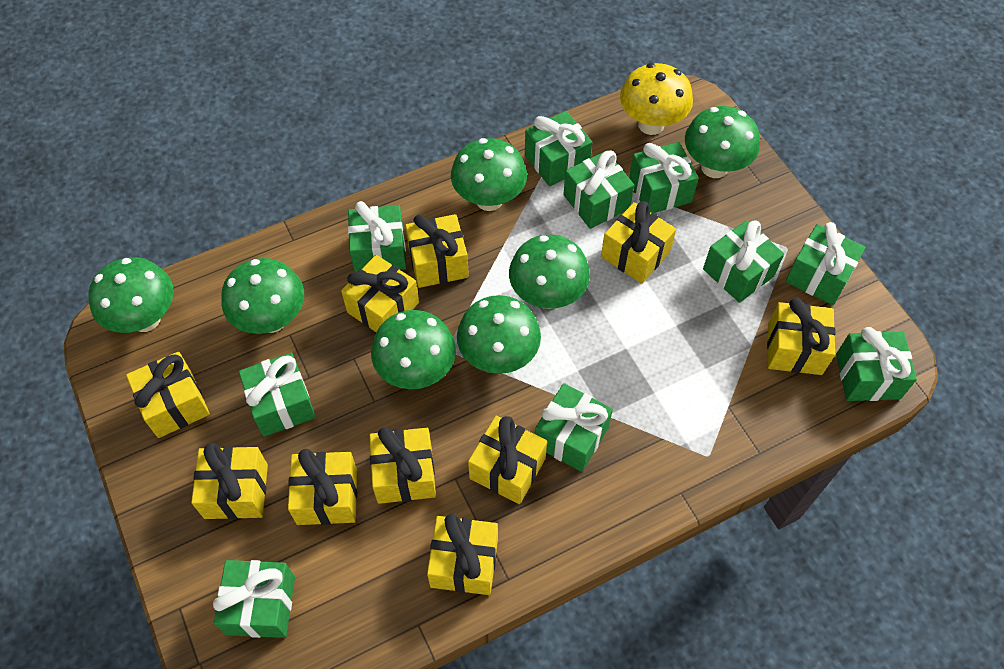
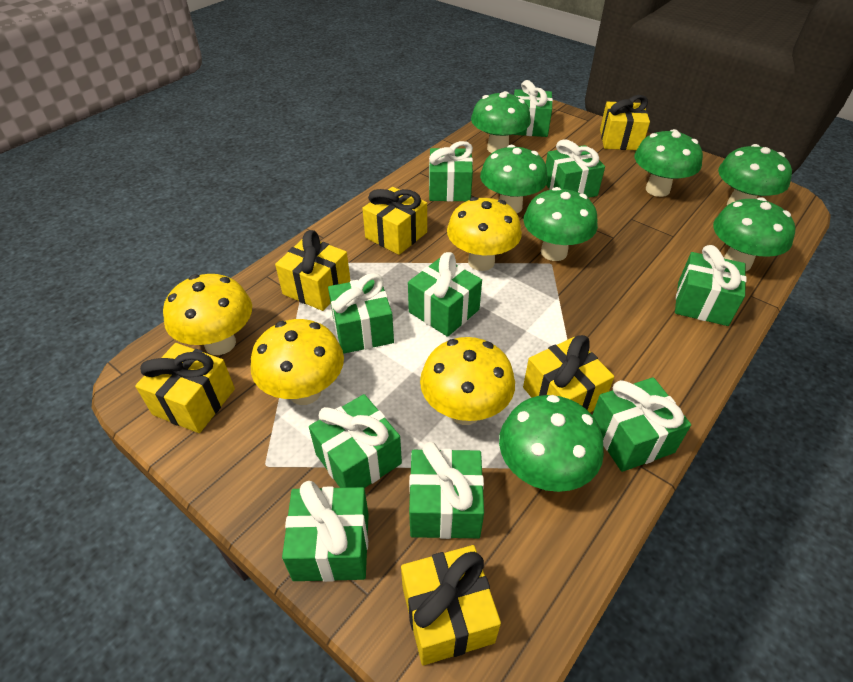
yellow gift: [126,352,210,438] [191,443,268,519] [288,449,357,525] [341,255,419,332] [369,427,436,504] [405,214,469,288] [427,513,498,595] [468,415,547,504] [601,201,676,284] [767,298,836,375] = 10 -> [135,343,235,433] [275,230,350,311] [362,187,427,255] [401,545,501,665] [523,335,614,412] [600,95,650,150] = 6
yellow mushroom: [620,63,693,135] = 1 -> [163,274,252,355] [251,319,344,405] [420,337,515,425] [447,197,522,271] = 4

